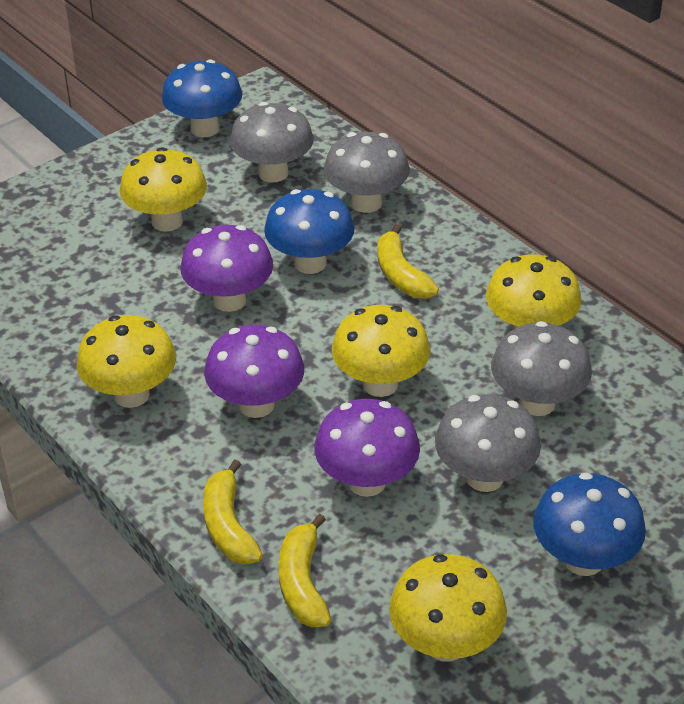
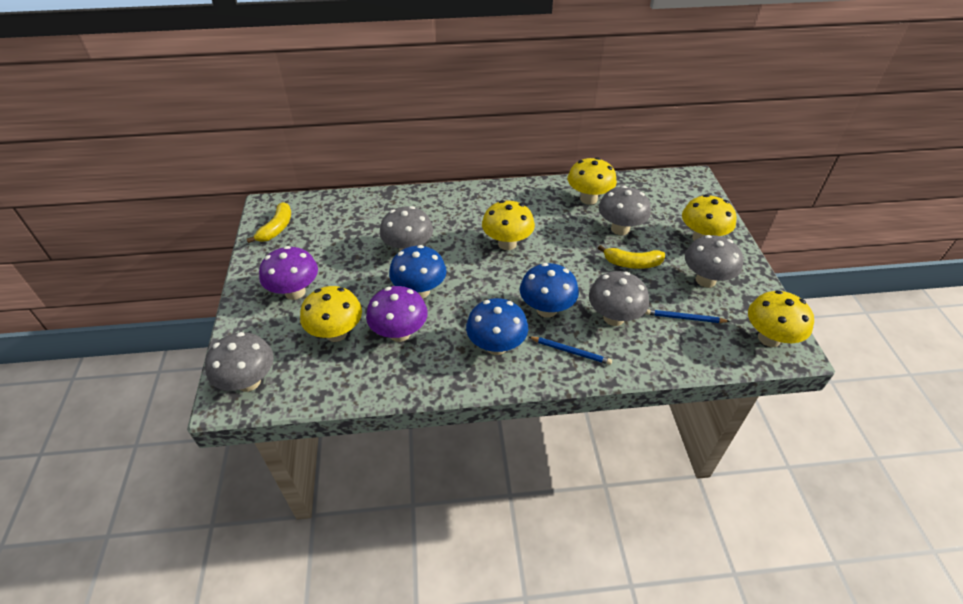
blue pencil: none = 0 -> [529,337,612,365] [645,309,730,323] = 2
grey mushroom: [230,102,314,182] [324,132,410,213] [435,394,541,492] [491,321,592,416] = 4 -> [205,332,274,392] [380,206,433,252] [589,271,649,326] [599,186,651,235] [685,235,743,288] = 5
purple mushroom: [181,225,273,312] [204,325,304,418] [314,399,420,497] = 3 -> [259,246,318,300] [366,286,428,342] = 2
yellow banana: [203,460,263,565] [278,514,331,628] [377,224,439,299] = 3 -> [247,202,291,243] [598,245,665,269] = 2

